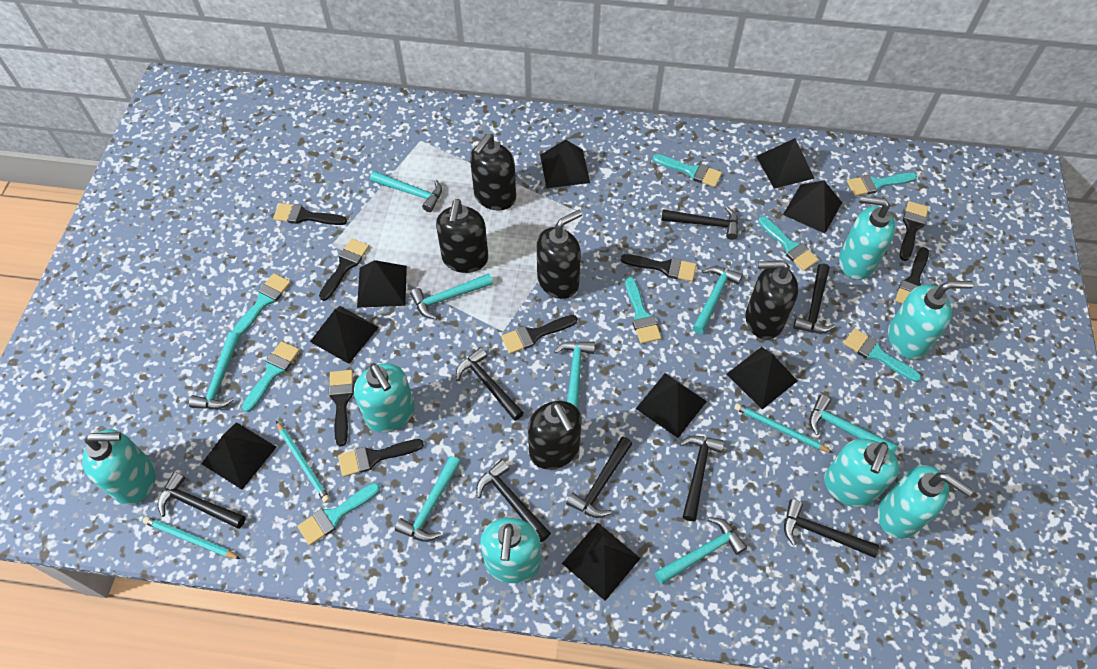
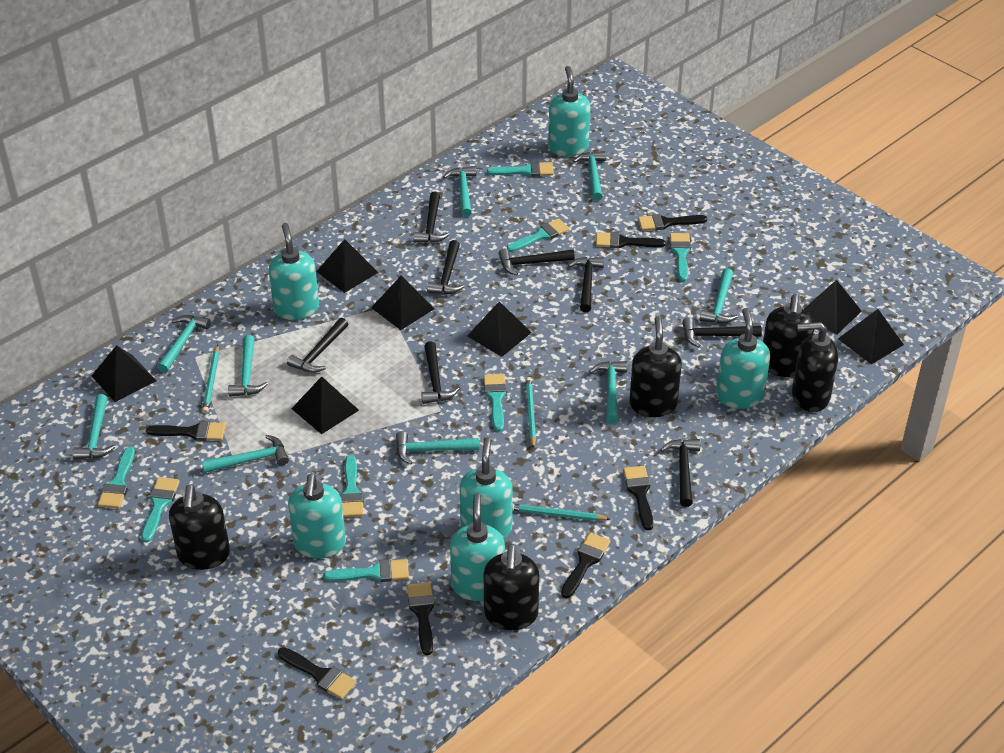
black brush: [273,203,347,225] [319,239,369,301] [329,370,354,446] [338,439,424,477] [501,315,577,354] [621,254,696,282] [895,247,929,304] [900,201,929,261] = 8 -> [146,421,226,441] [278,647,357,700] [407,582,434,655] [561,532,610,598] [596,232,666,248] [623,466,653,530] [638,214,707,231] = 7
black pyramid: [202,422,276,490] [310,306,379,364] [357,260,407,308] [540,140,590,188] [562,523,641,601] [636,373,707,438] [727,347,798,410] [756,138,815,189] [783,180,842,234] = 9 -> [92,345,156,402] [291,376,359,434] [316,239,379,293] [371,276,435,330] [467,301,532,357] [803,280,862,335] [838,309,904,365] = 7
turquoise hammer: [189,332,240,409] [370,171,442,212] [395,456,461,542] [410,273,493,319] [554,341,595,409] [655,517,747,584] [693,266,743,334] [809,395,898,453] = 8 -> [73,394,115,460] [158,315,211,373] [202,435,289,473] [228,335,268,397] [396,431,479,465] [443,166,477,217] [573,151,606,201] [589,361,627,424] [700,268,738,323] = 9
turquoise soap dispenser: [82,429,156,505] [354,363,415,433] [480,518,541,583] [824,439,899,507] [839,196,896,280] [878,465,973,539] [888,281,973,360] = 7 -> [269,223,319,320] [288,473,346,559] [450,493,505,601] [459,437,513,539] [548,66,591,156] [716,308,770,409] = 6

